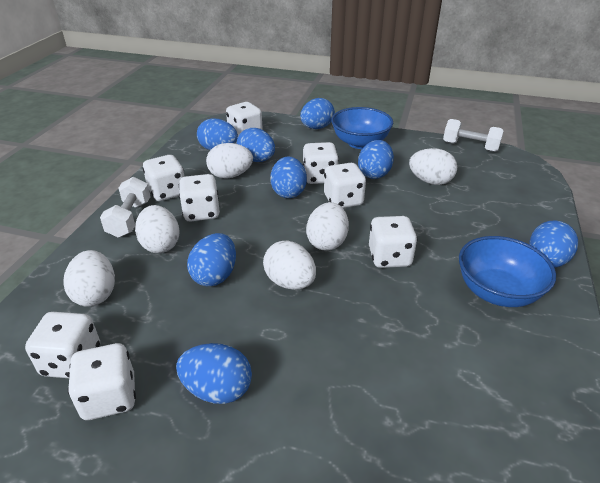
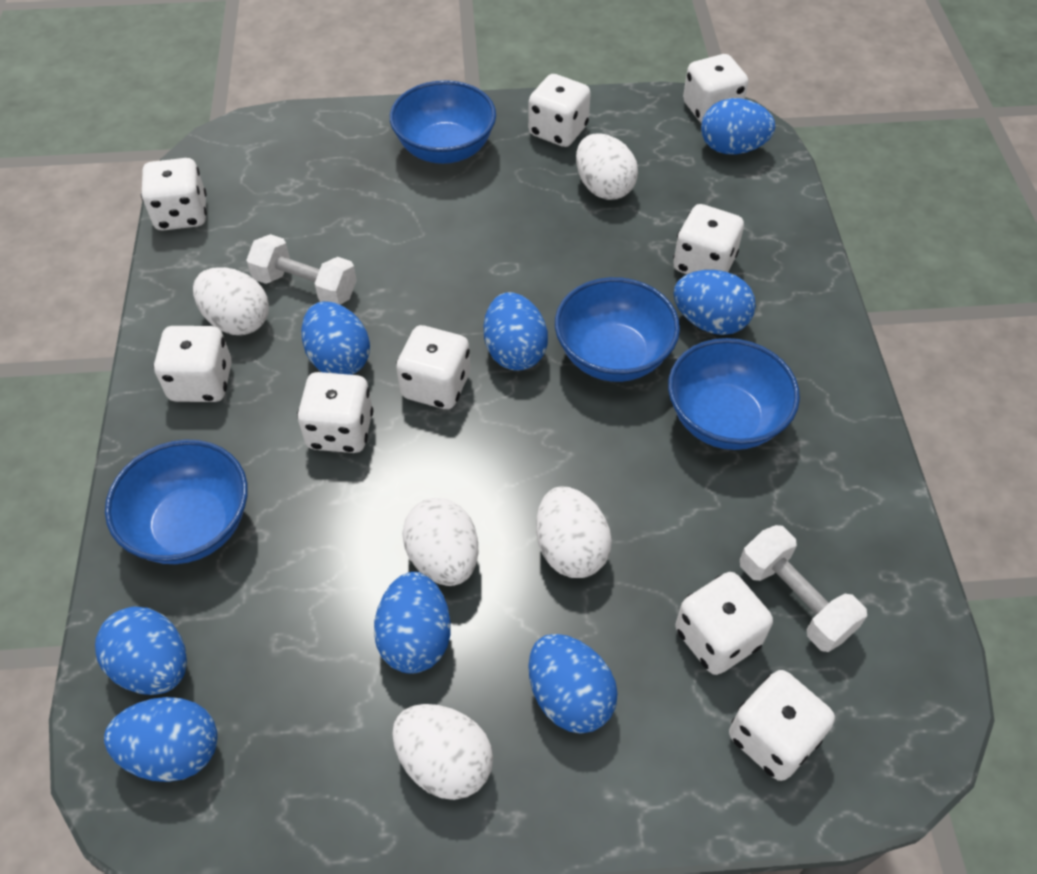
blue bowl: [331,107,393,149] [459,236,556,307] = 2 -> [105,439,248,564] [390,80,496,164] [555,277,680,382] [668,338,800,450] = 4
white dice: [25,312,100,378] [68,343,136,420] [143,155,185,201] [179,174,220,222] [226,102,263,136] [303,142,339,184] [324,163,366,208] [369,216,417,268] = 8 -> [141,158,207,231] [154,326,232,402] [297,372,373,453] [396,325,470,409] [528,74,591,147] [673,204,744,274] [675,572,773,675] [683,54,749,123] [729,670,835,781] = 9
white egg: [64,250,115,307] [135,205,179,253] [206,143,253,179] [263,241,316,290] [306,202,349,251] [409,148,457,185] = 6 -> [193,267,269,335] [392,704,493,800] [402,498,478,586] [536,487,612,578] [576,133,638,200] = 5

